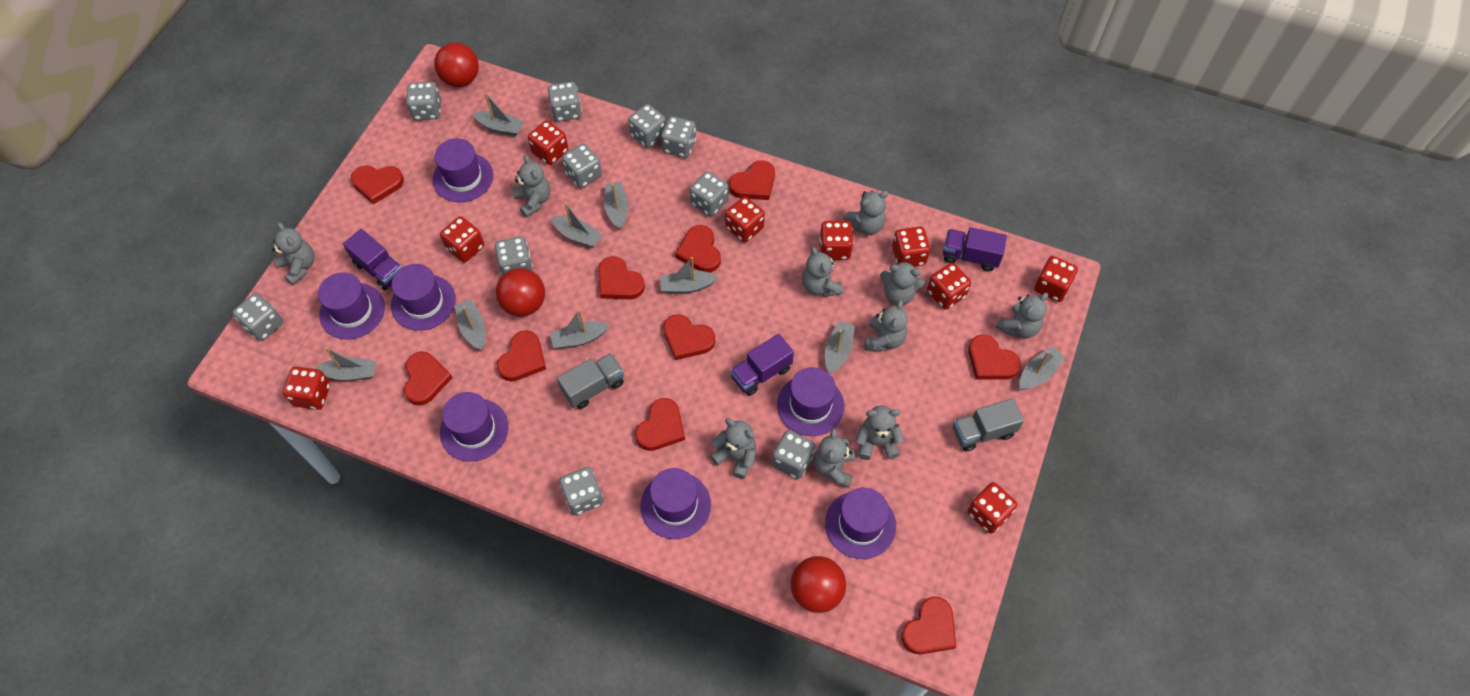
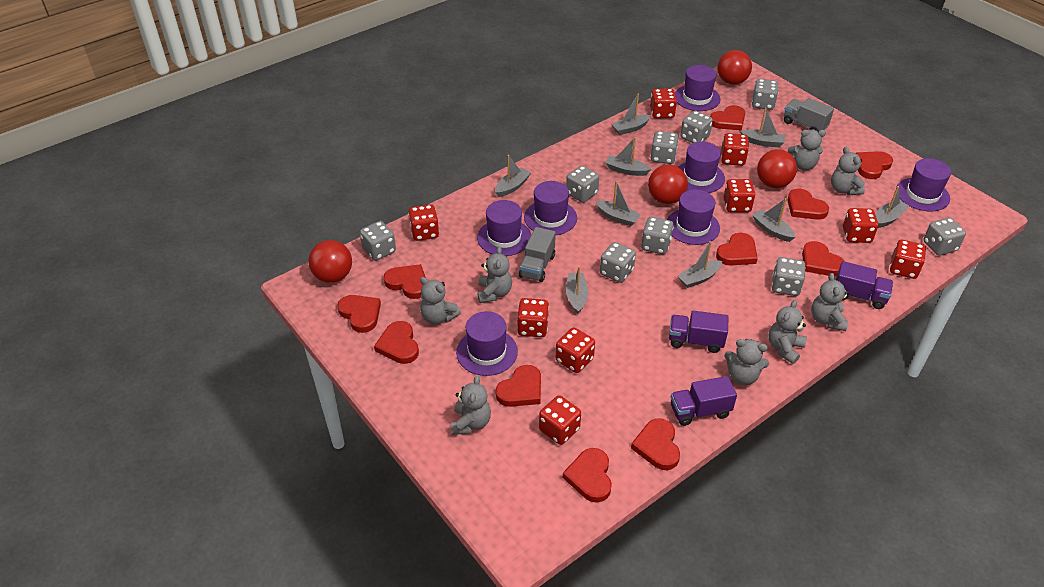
grey dice: [233,293,283,341] [406,82,441,120] [495,236,533,275] [548,82,582,122] [559,467,603,515] [562,143,602,188] [628,104,666,148] [661,116,696,158] [690,171,728,217] [772,430,815,479] = 10 -> [360,221,396,261] [566,165,599,203] [600,242,636,283] [641,217,674,254] [650,131,679,164] [680,111,713,143] [752,79,779,110] [772,257,806,296] [923,217,966,256] = 9
grey teddy bear: [272,222,315,285] [512,155,550,218] [710,419,756,479] [802,247,843,297] [814,428,855,488] [843,191,888,235] [855,405,904,460] [865,300,908,351] [880,261,925,305] [996,293,1048,338] = 10 -> [420,277,461,325] [451,375,491,435] [478,246,512,303] [725,339,769,385] [768,300,807,364] [788,130,826,171] [811,273,849,331] [831,147,865,195] = 8
red ball: [434,42,479,87] [496,268,545,317] [791,556,846,613] = 3 -> [308,240,352,283] [648,165,688,204] [718,50,752,85] [757,149,797,188] = 4
red heart: [351,165,404,204] [404,352,453,406] [497,330,546,381] [598,256,645,299] [635,398,685,451] [663,314,715,360] [675,225,721,273] [729,160,775,200] [901,597,956,654] [968,334,1021,380] = 10 -> [337,295,381,333] [374,321,419,364] [384,264,426,299] [496,365,541,407] [563,448,612,503] [631,418,680,470] [710,105,745,131] [716,233,758,266] [787,189,829,220] [802,241,845,276] [856,151,893,179] = 11

